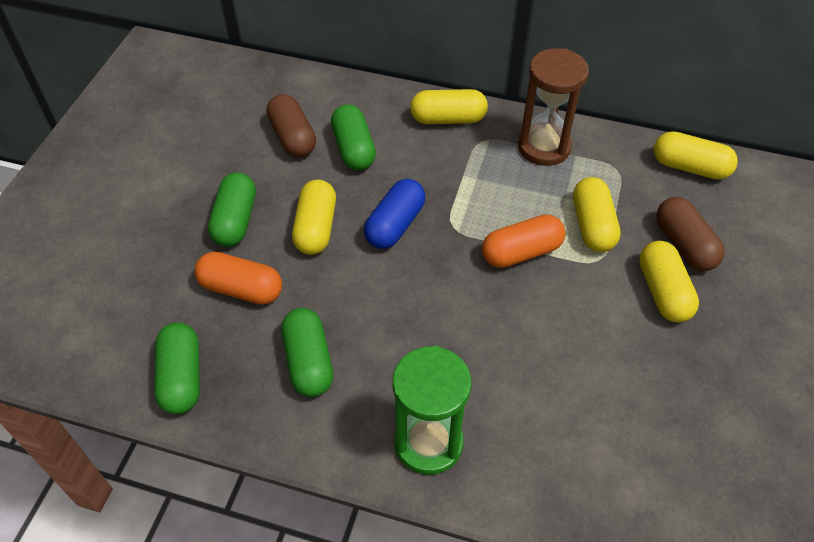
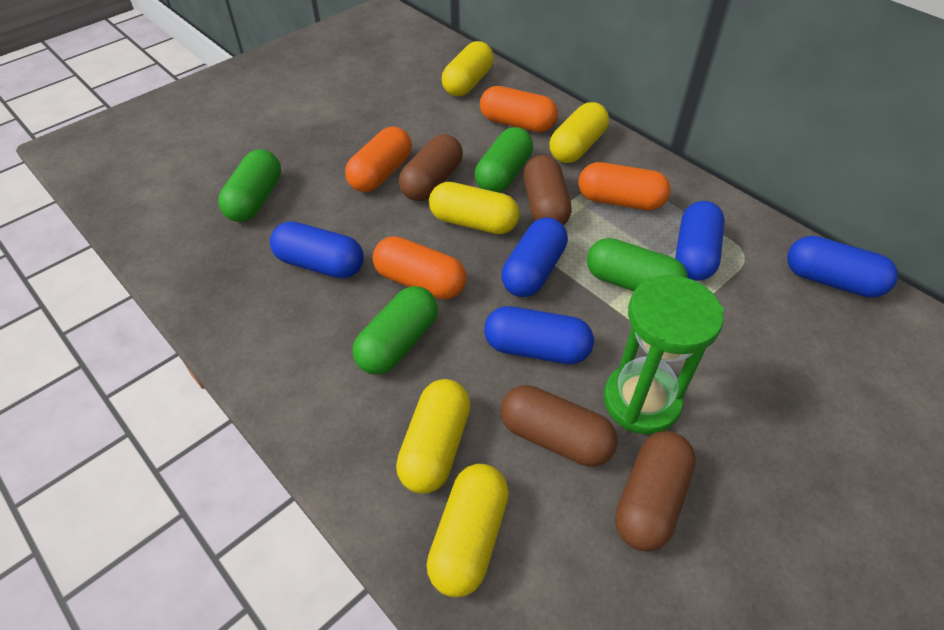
blue capsule: [364,179,425,249] = 1 -> [270,221,364,278] [484,306,594,364] [501,217,568,297] [675,201,725,281] [787,236,898,298] = 5
brown capsule: [266,94,316,158] [656,197,725,271] = 2 -> [399,134,463,201] [501,385,618,467] [523,155,572,225] [615,431,696,552] = 4
brown hourglass: [518,48,589,166] = 1 -> none = 0
orange capsule: [194,252,282,305] [482,214,565,268] = 2 -> [345,127,412,192] [373,236,466,300] [480,86,558,132] [578,162,670,210] = 4

